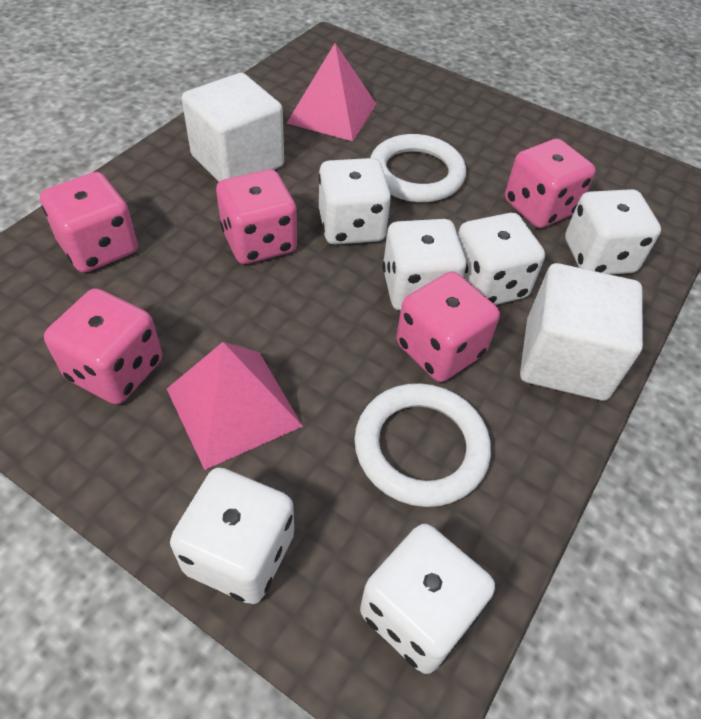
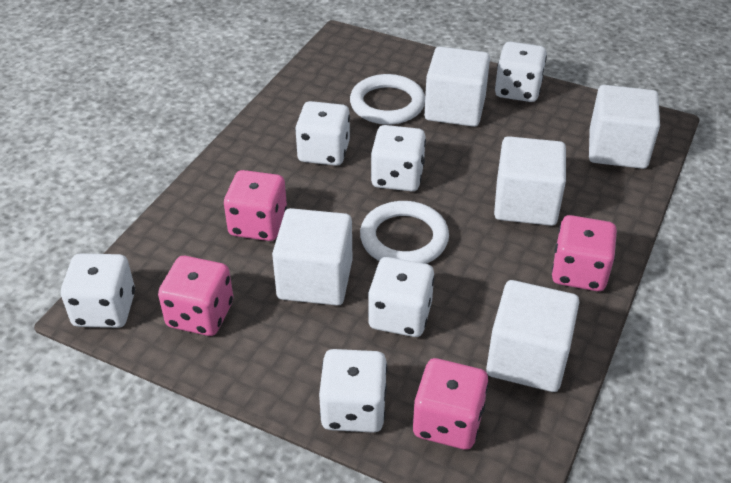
pink dice: [40,172,138,273] [44,288,162,405] [216,169,297,264] [396,271,500,382] [505,139,596,228] = 5 -> [158,256,233,336] [224,170,287,241] [413,358,488,450] [552,215,617,291] = 4
pink pyramid: [167,342,303,470] [287,43,376,141] = 2 -> none = 0
white cube: [182,73,284,182] [520,263,643,401] = 2 -> [272,208,352,306] [424,46,490,127] [486,280,579,392] [494,136,566,226] [589,85,660,169] = 5

